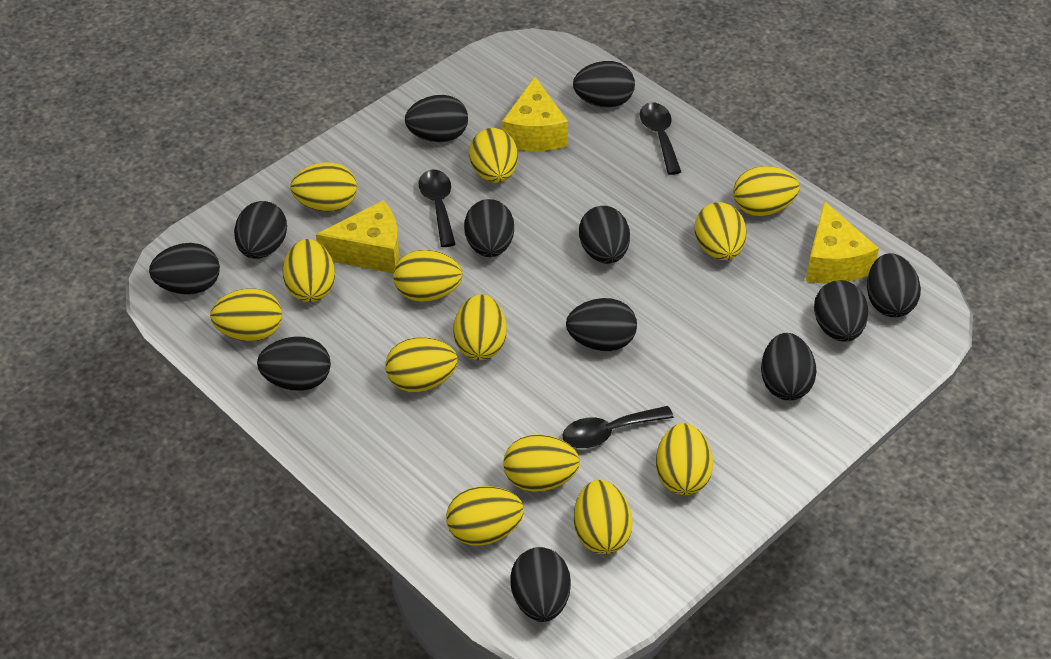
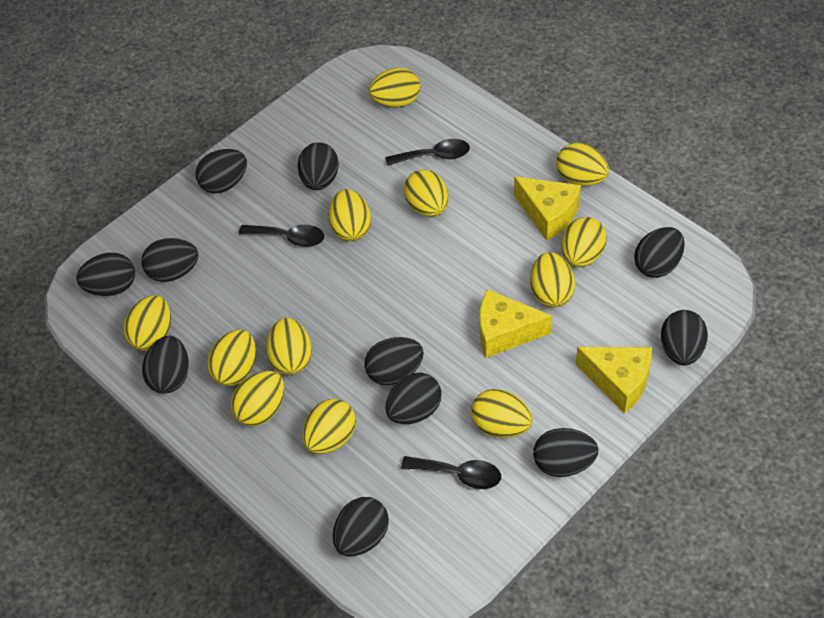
black egg: [149,243,220,295] [234,201,287,259] [257,336,331,391] [405,95,468,142] [464,199,514,257] [510,547,571,622] [566,298,637,351] [573,61,635,107] [579,206,630,264] [761,333,817,400] [814,280,868,342] [867,253,921,317] = 12 -> [76,252,135,296] [141,238,199,282] [142,336,189,393] [195,149,247,193] [298,142,339,190] [333,497,389,556] [364,337,424,385] [385,373,442,424] [533,428,598,477] [634,227,685,278] [661,310,708,365] = 11
yellow egg: [210,288,282,341] [283,239,335,302] [290,162,357,212] [385,337,458,392] [393,250,463,302] [446,486,524,546] [453,294,506,360] [469,128,518,183] [503,434,580,492] [574,480,633,554] [656,423,713,495] [695,202,747,260] [733,166,799,216] = 13 -> [123,295,171,351] [207,330,256,386] [231,371,284,426] [266,318,312,375] [302,399,356,454] [329,189,371,241] [369,68,420,107] [404,169,449,217] [471,389,533,438] [530,252,575,308] [556,143,609,186] [561,217,607,267] = 12

